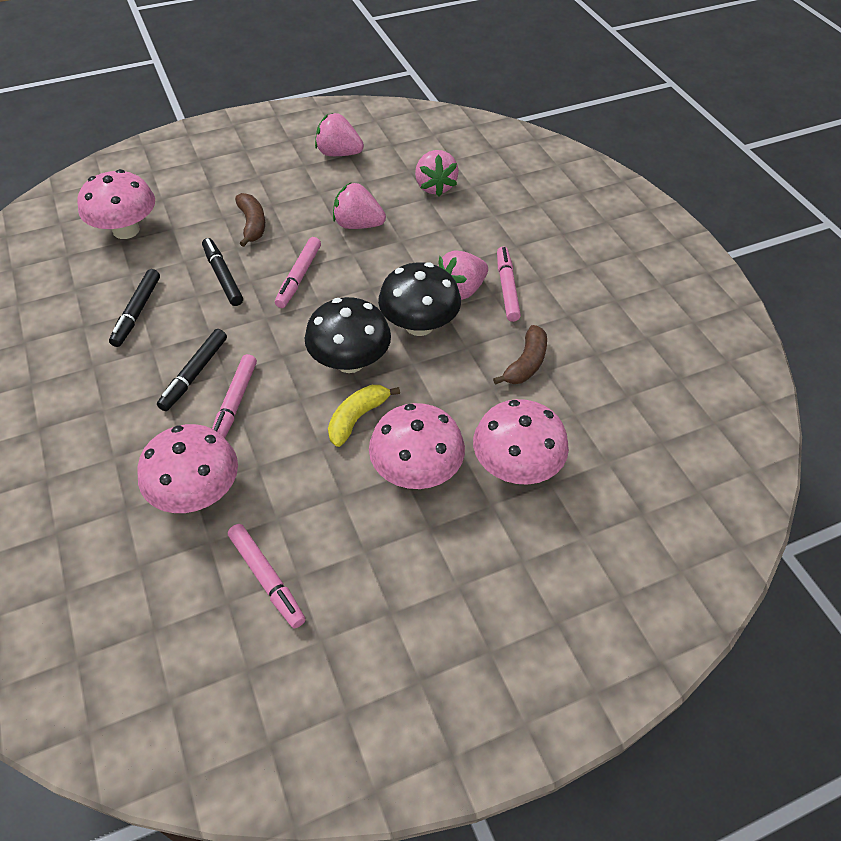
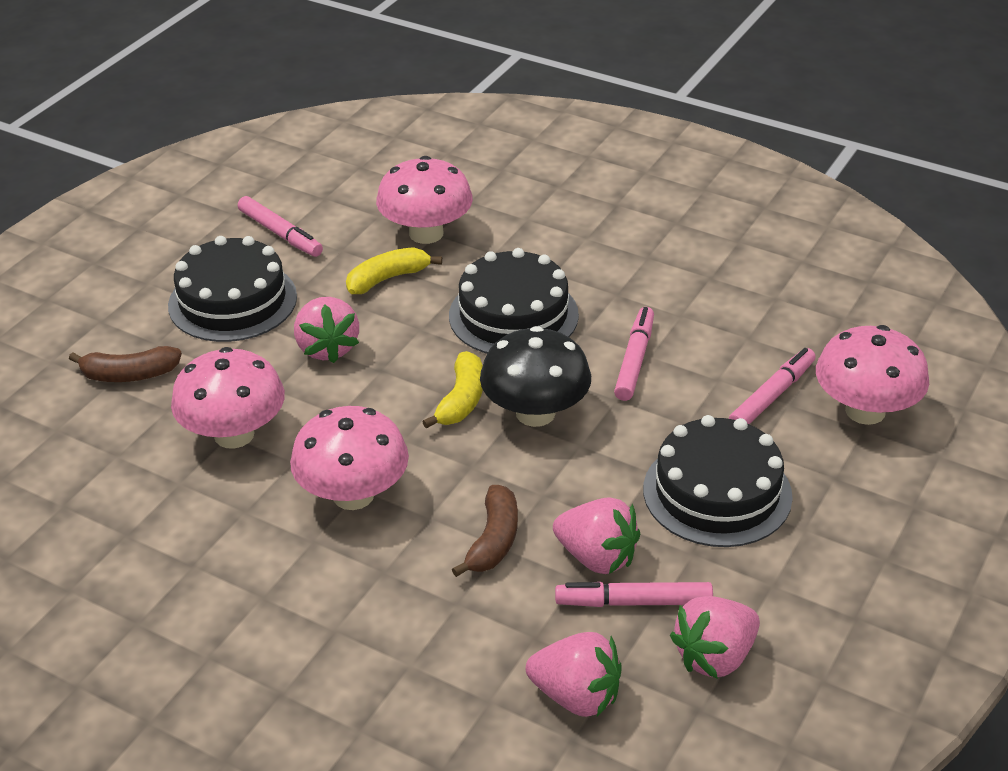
black cake: none = 0 -> [168,236,297,342] [449,248,579,354] [643,415,793,547] = 3
black marker: [109,269,160,347] [157,329,227,411] [202,238,243,306] = 3 -> none = 0
black mushroom: [305,297,391,373] [378,262,461,336] = 2 -> [480,326,591,427] = 1
yellow banana: [328,385,400,447] = 1 -> [346,247,442,294] [422,351,483,429] = 2

